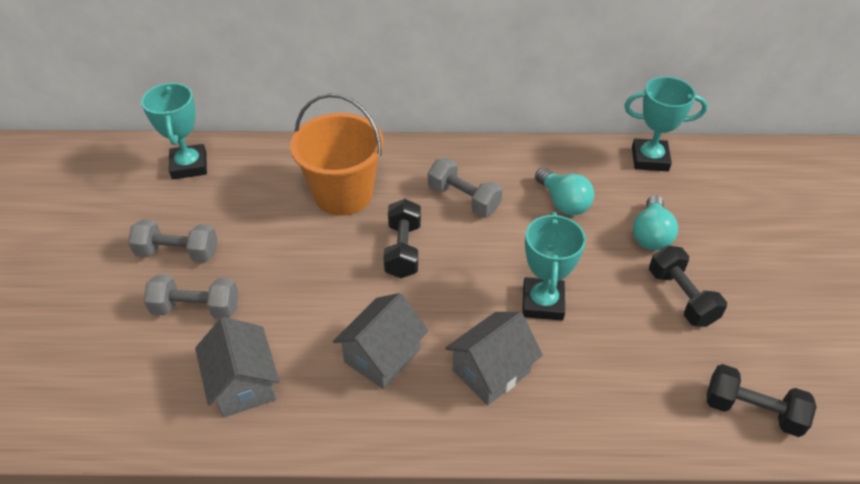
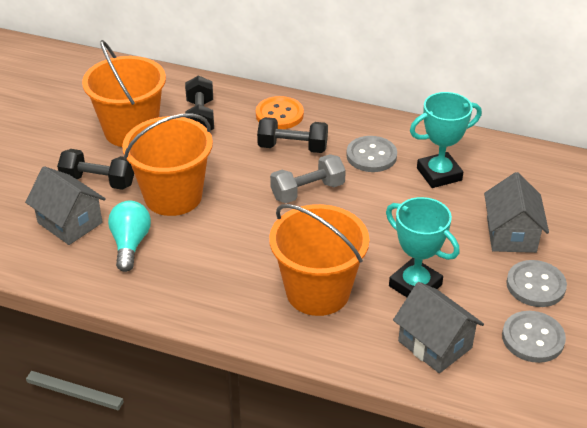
grey button: none = 0 -> [346,136,397,172] [502,311,566,363] [506,260,567,307] = 3
grey dumbbell: [128,219,218,263] [144,274,238,319] [428,158,503,216] = 3 -> [270,154,346,203] = 1
orange bucket: [290,93,384,216] = 1 -> [82,40,166,147] [122,113,213,216] [269,204,370,316] = 3
orange button: none = 0 -> [256,96,304,129] = 1
turquoise light bulb: [535,168,594,216] [633,195,678,250] = 2 -> [108,201,151,272] = 1
turquoise trophy: [141,83,207,179] [522,212,586,321] [624,77,708,171] = 3 -> [386,197,459,297] [410,92,482,188] = 2

